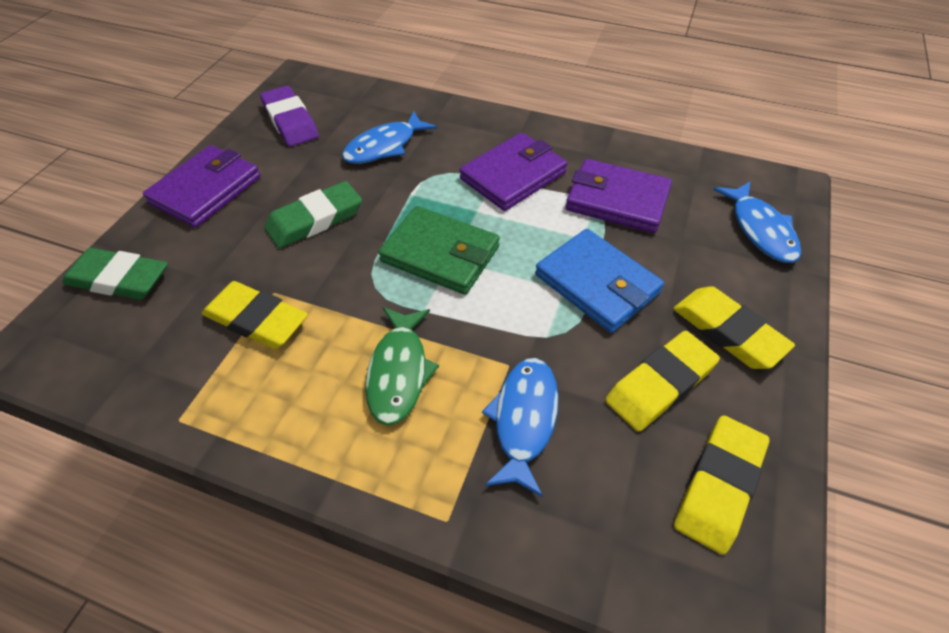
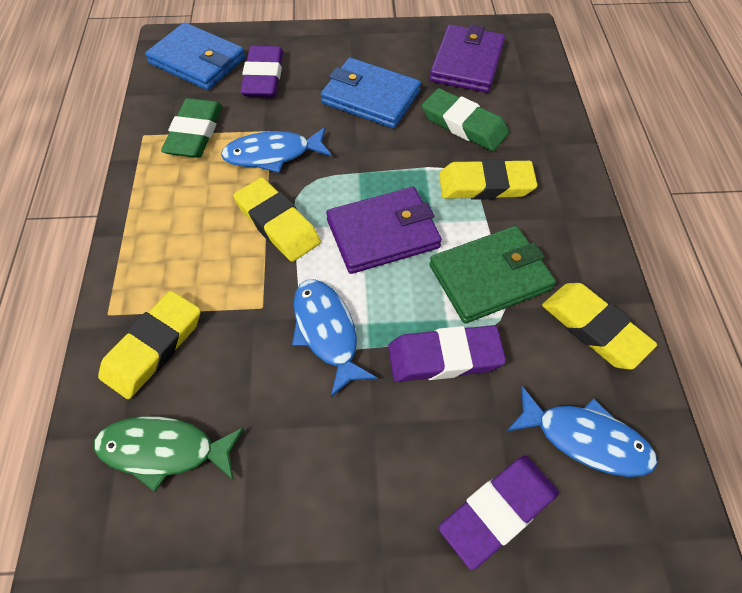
blue wallet: [535,229,664,333] = 1 -> [145,22,245,90] [321,58,421,129] = 2
purple eraser: [260,86,319,147] = 1 -> [240,46,283,97] [388,325,506,382] [438,456,559,570] = 3
purple wallet: [143,145,260,228] [459,133,567,211] [566,159,672,233] = 3 -> [326,187,442,274] [430,24,505,93] = 2

